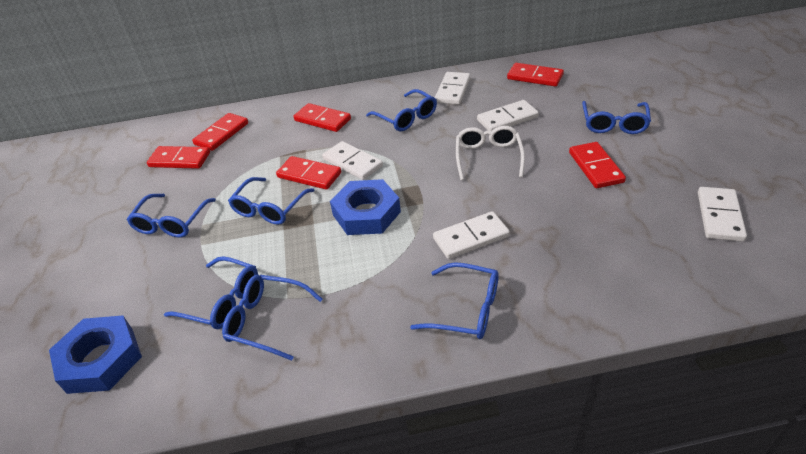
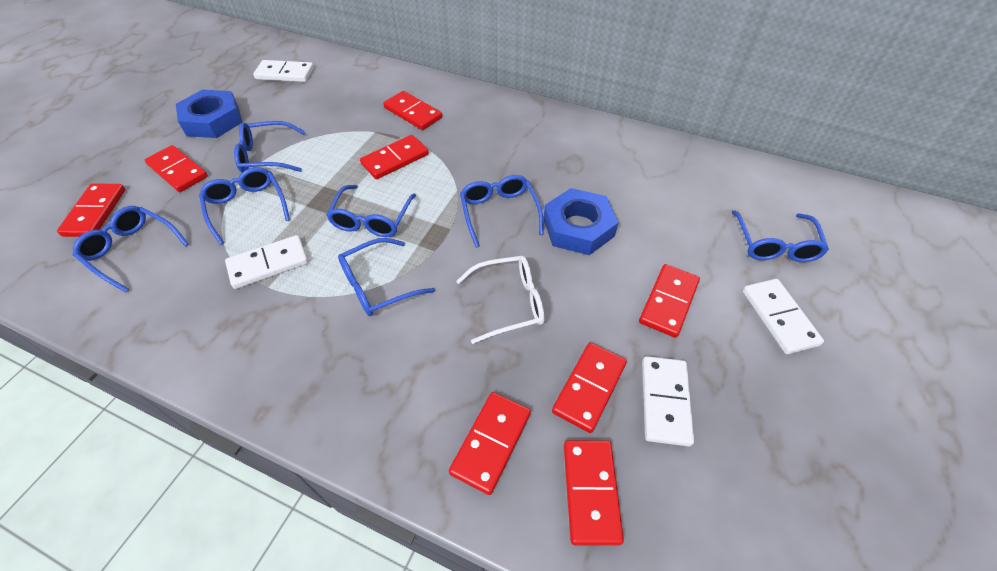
red domino: [147,146,210,169] [192,113,248,151] [276,156,341,190] [294,103,351,132] [507,63,564,87] [569,142,626,188] = 6 -> [57,183,126,237] [145,145,208,192] [360,135,429,179] [383,91,442,130] [449,392,531,495] [552,343,627,433] [564,440,624,546] [639,264,700,338] = 8
white domino: [322,141,383,180] [433,211,510,259] [435,72,470,105] [477,100,539,131] [698,187,747,242] = 5 -> [225,235,308,289] [253,60,314,82] [642,356,694,446] [743,279,824,354] = 4

